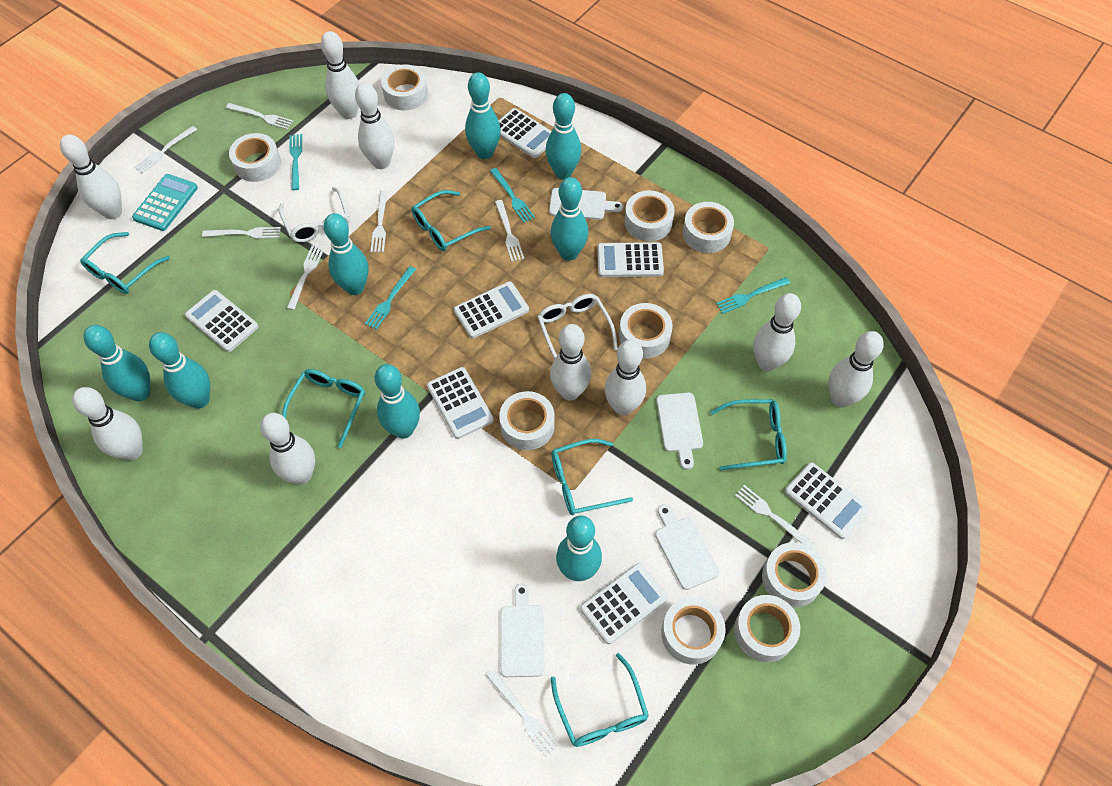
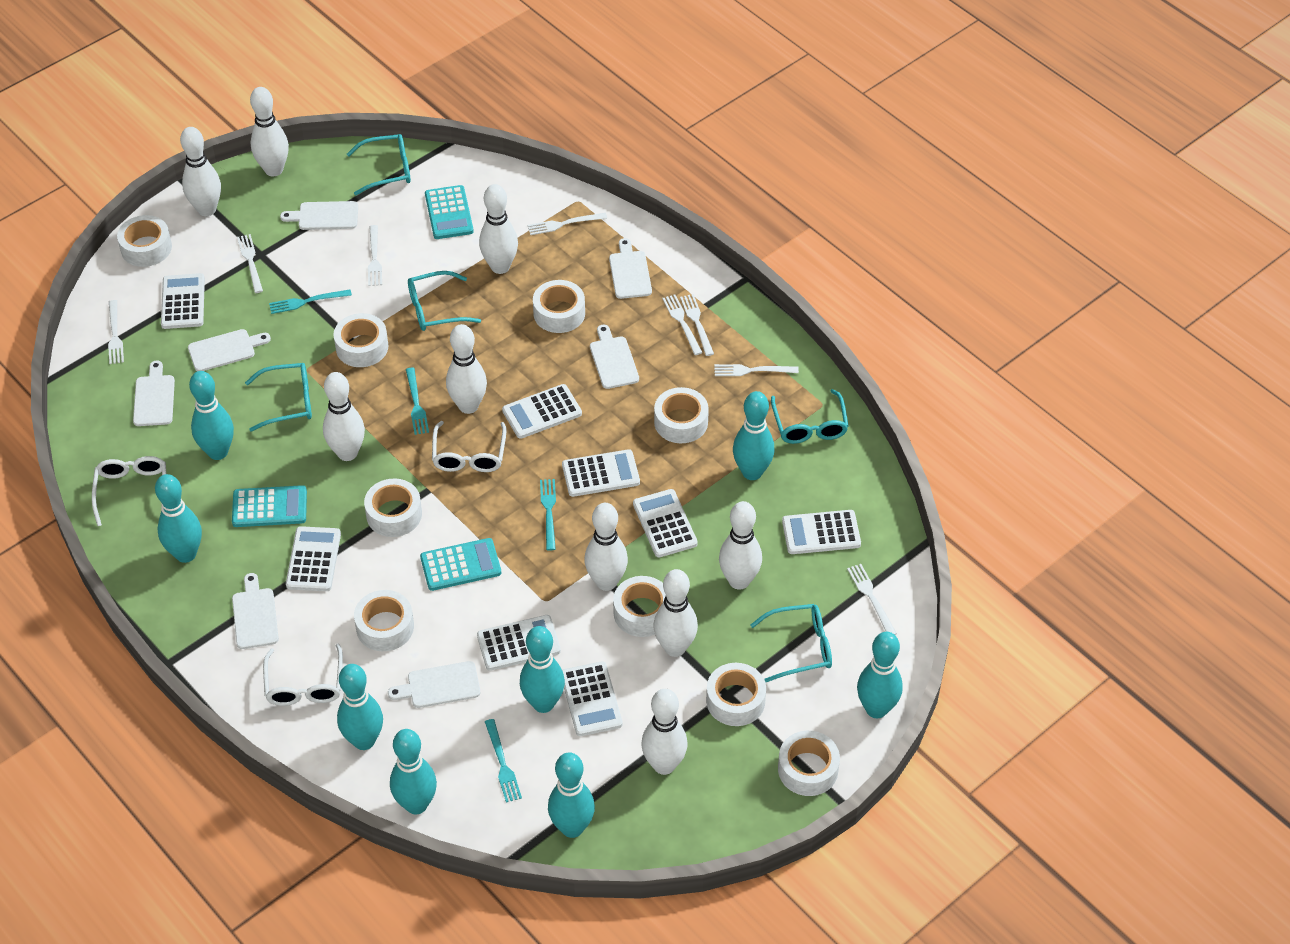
turquoise calculator: [132,174,198,231] = 1 -> [232,485,307,527] [420,538,501,591] [425,185,474,239] = 3
turquoise glasses: [80,232,170,294] [282,369,365,448] [411,190,491,251] [551,439,633,515] [551,653,649,747] [711,399,787,470] = 6 -> [245,363,312,431] [347,134,411,195] [408,271,481,331] [751,604,832,682] [771,389,849,444] = 5
white calculator: [185,290,259,352] [427,367,494,439] [454,281,529,338] [498,108,551,158] [580,563,668,644] [597,242,664,277] [785,462,870,539] = 7 -> [161,273,205,329] [286,526,341,591] [477,615,561,671] [502,384,582,439] [562,449,640,497] [562,661,622,736] [633,489,698,557] [782,510,861,554] = 8
white cutting board: [501,584,545,677] [549,188,623,220] [655,504,720,590] [656,393,703,470] = 4 -> [133,361,175,426] [188,329,271,371] [232,573,279,649] [280,201,358,230] [388,661,480,708] [590,325,639,389] [609,238,652,299] = 7
white glasses: [278,187,350,242] [537,294,618,359] = 2 -> [92,456,166,526] [263,643,343,706] [432,421,506,472] = 3

